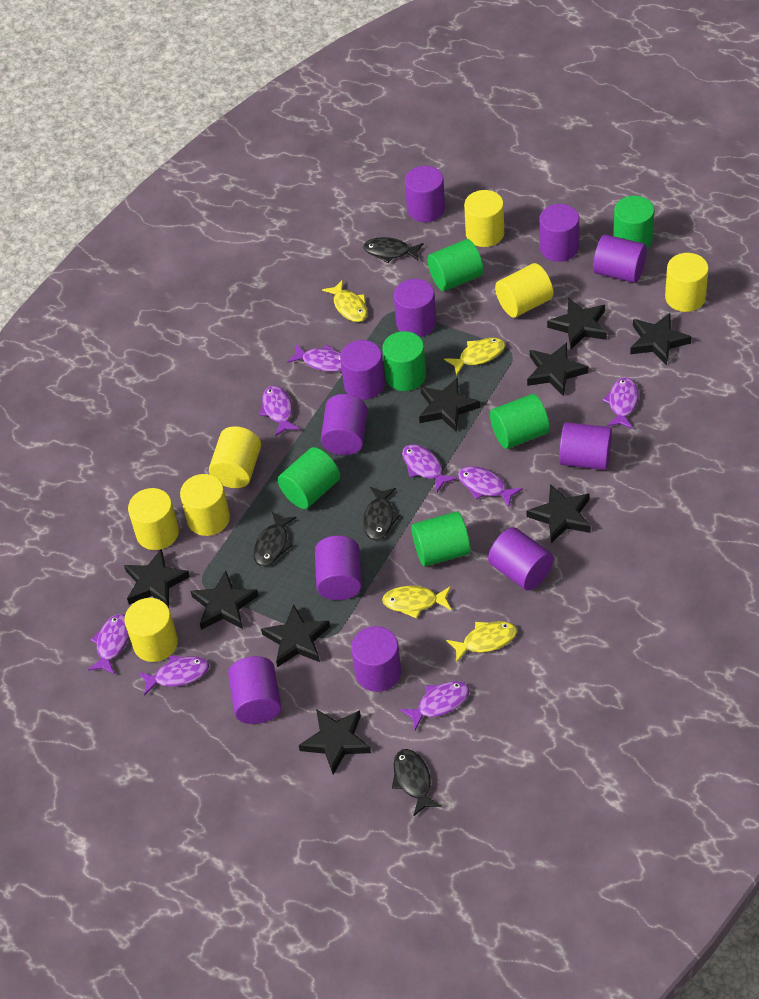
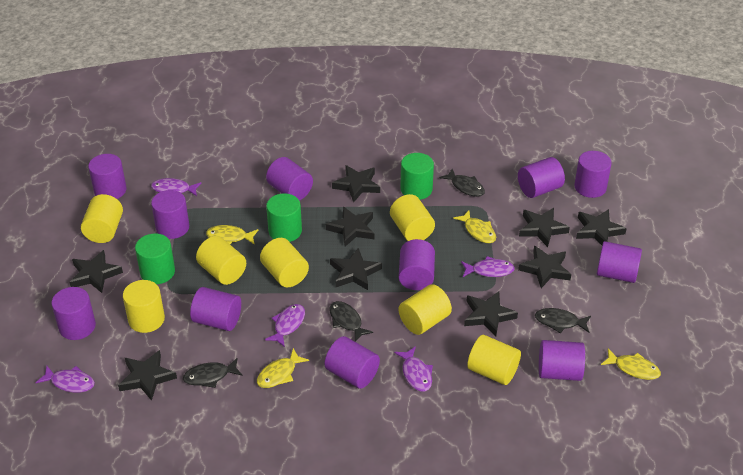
green cylinder: [278,447,340,509] [382,331,426,391] [411,512,471,567] [427,239,483,291] [490,394,550,449] [613,196,654,249] = 6 -> [135,233,175,284] [266,193,302,242] [400,153,434,200] = 3
purple fish: [88,614,129,674] [139,655,209,696] [259,386,300,436] [287,344,342,372] [400,681,470,730] [402,444,457,492] [458,466,523,507] [602,377,639,429] = 8 -> [35,366,95,393] [151,178,201,196] [265,304,305,347] [394,346,433,392] [461,256,515,277] = 5

